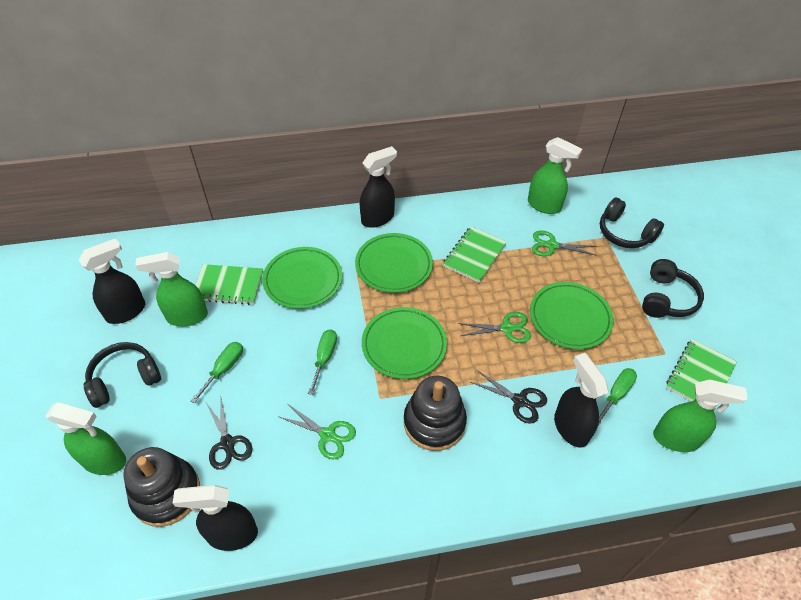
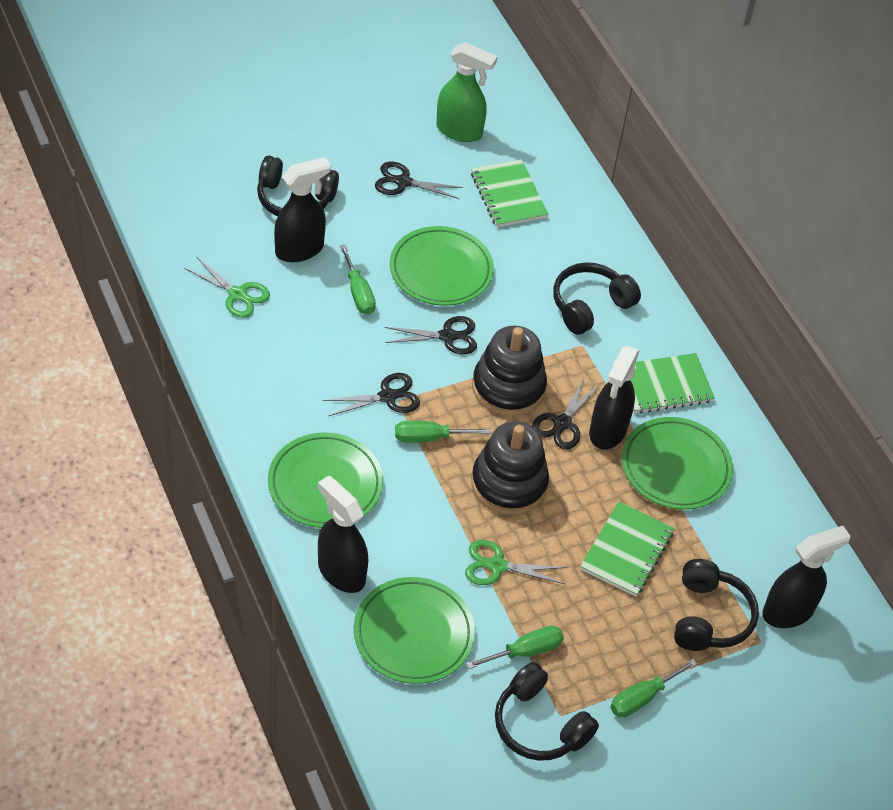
black headphones: [84,342,161,408] [600,198,664,248] [642,259,704,318] = 3 -> [257,156,339,216] [495,662,599,761] [553,262,641,335] [674,559,759,651] = 4
black scissors: [205,395,252,470] [471,370,547,424] = 2 -> [323,373,420,416] [375,161,463,199] [385,316,477,355] [532,378,601,450] = 4
green scissors: [279,404,356,460] [458,312,531,343] [532,231,597,256] = 3 -> [184,257,270,318] [465,540,567,585] = 2
green screwdriver: [191,342,243,403] [308,329,337,395] [598,368,637,426] = 3 -> [340,245,376,315] [395,421,491,443] [466,626,564,669] [610,659,698,717] = 4
green spray bottle: [46,402,126,475] [135,252,208,327] [528,137,582,214] [653,380,747,452] = 4 -> [436,42,497,142] = 1

